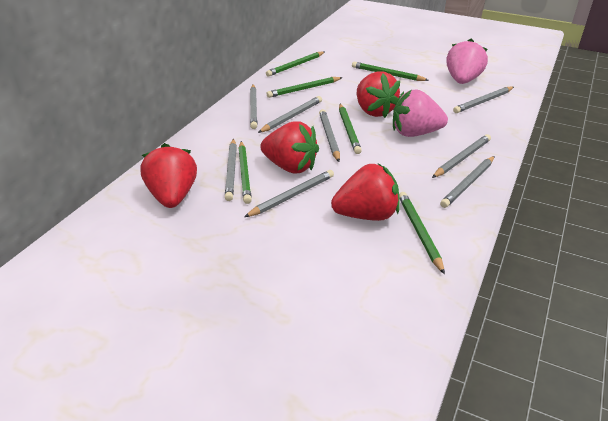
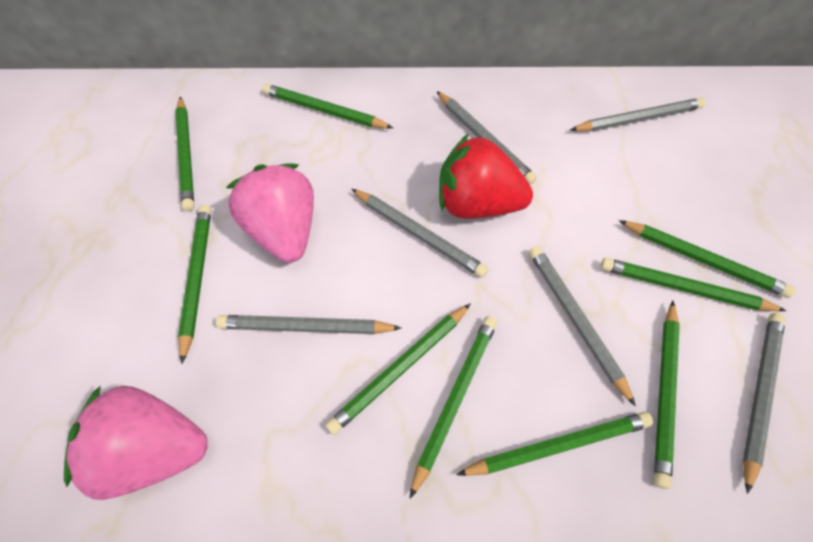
green pencil: [238,141,252,204] [266,51,325,77] [267,77,343,98] [339,104,362,154] [352,62,429,81] [399,192,445,275] = 6 -> [175,96,194,211] [178,205,211,364] [262,84,393,129] [325,304,470,435] [409,316,497,499] [457,412,653,476] [601,258,786,312] [619,220,796,298] [654,301,680,489] = 9
grey pencil: [225,139,237,201] [244,170,334,217] [250,84,257,129] [258,96,322,133] [319,109,340,162] [432,134,491,178] [440,156,495,208] [453,87,514,113] = 8 -> [216,315,401,334] [352,189,488,278] [437,91,537,185] [529,246,636,406] [570,98,705,132] [743,313,785,494] = 6
red strawberry: [140,143,197,208] [260,121,319,174] [331,164,400,221] [357,71,400,118] = 4 -> [439,134,533,219] = 1

